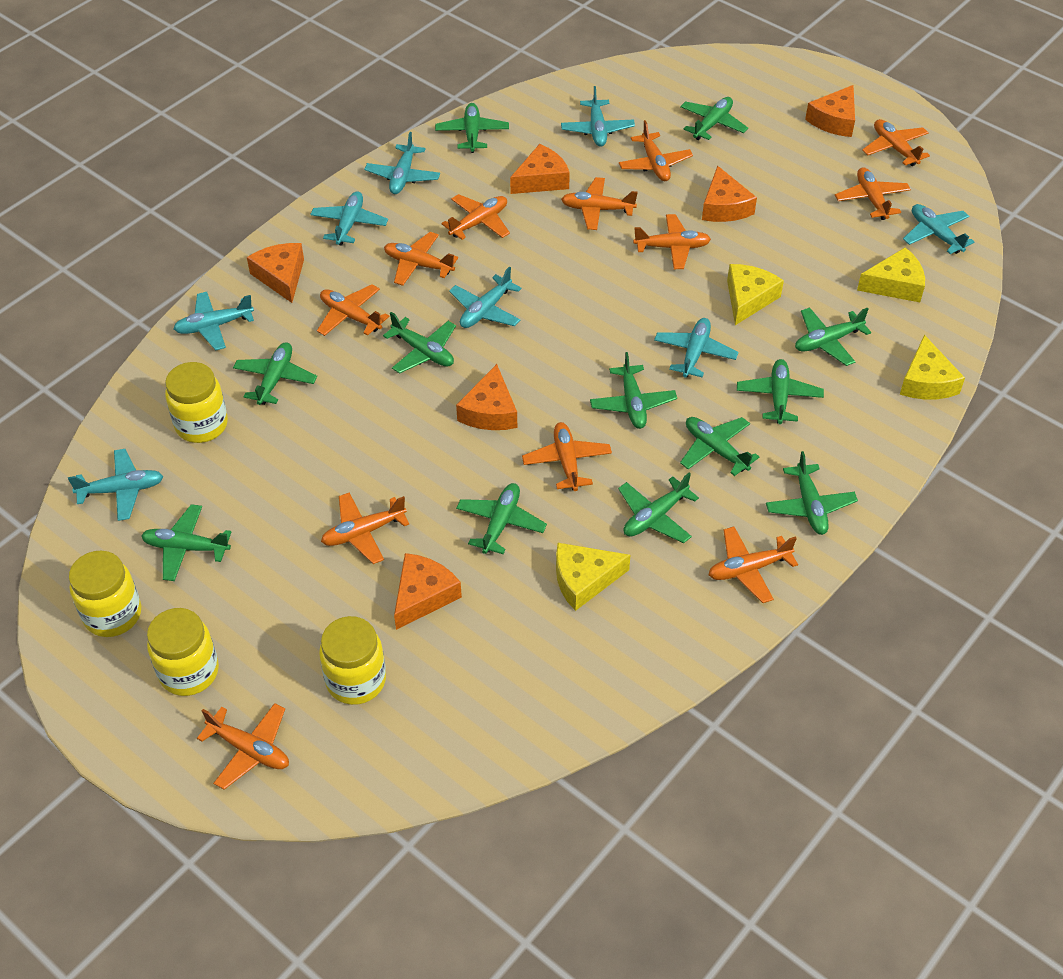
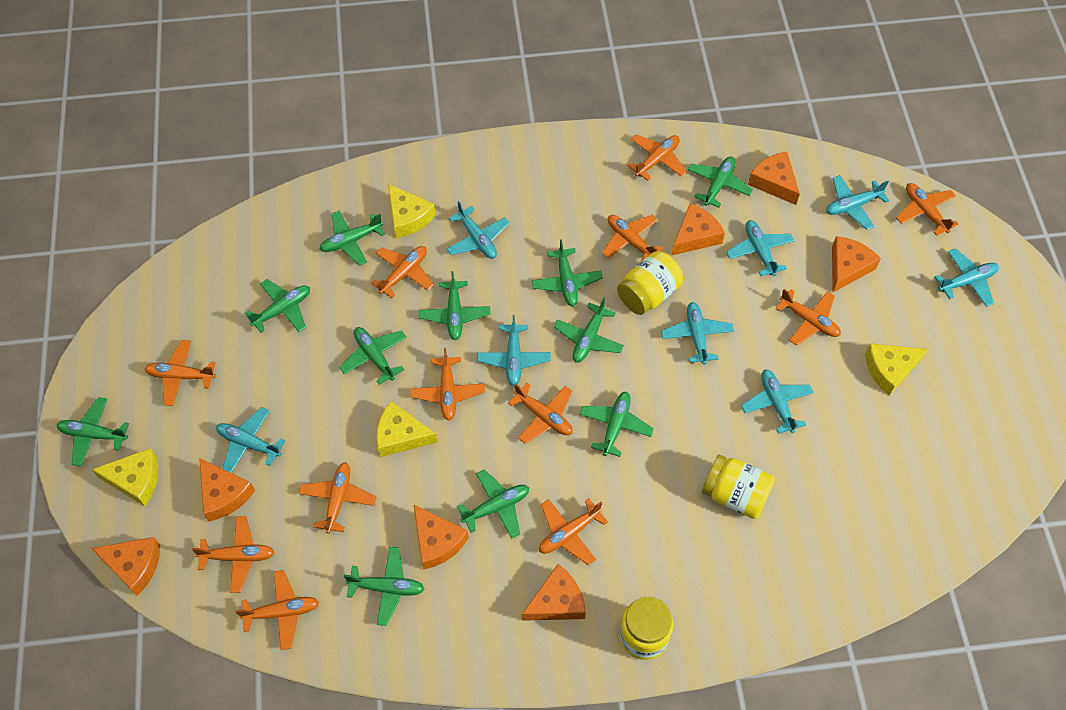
green plane: [141,504,231,581] [233,342,317,405] [383,312,456,373] [435,103,509,153] [456,483,547,554] [590,352,677,429] [618,473,699,543] [680,97,748,140] [680,417,759,476] [737,359,824,424] [766,451,858,535] [795,307,872,366] = 12 -> [57,397,129,467] [245,279,310,333] [320,211,385,266] [339,327,407,385] [344,547,425,626] [418,271,490,340] [457,469,529,539] [532,239,603,306] [554,297,624,362] [579,392,654,457] [688,156,753,208] = 11
orange cheese: [247,243,304,303] [394,553,462,630] [456,364,517,430] [510,144,570,194] [702,165,757,222] [805,85,855,137] = 6 -> [91,537,160,596] [199,458,255,522] [414,505,469,570] [522,564,586,621] [671,203,725,256] [748,152,800,205] [832,236,881,292] = 7
yellow jar: [69,550,141,637] [147,608,219,696] [165,362,228,443] [319,616,386,705] = 4 -> [617,251,683,315] [619,597,673,660] [702,455,775,519] = 3

